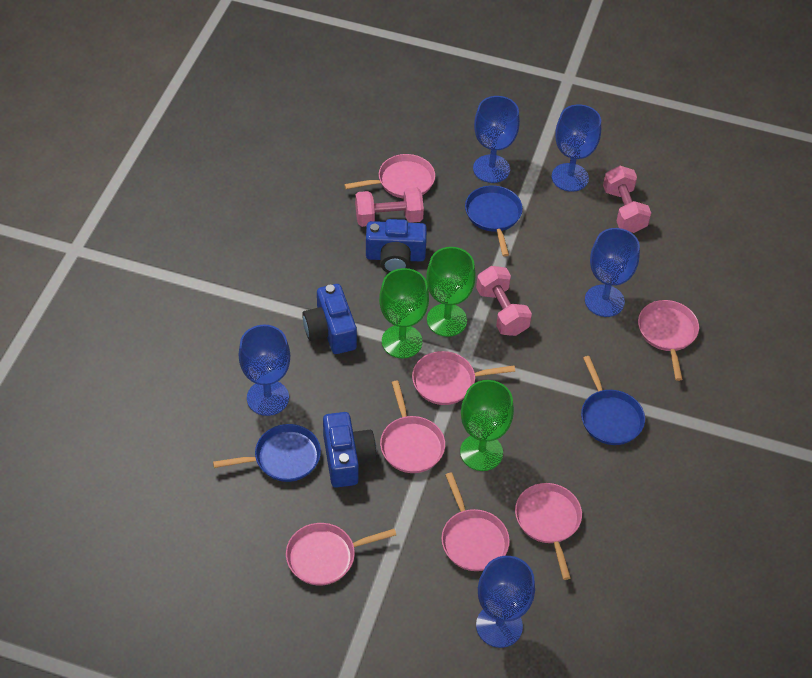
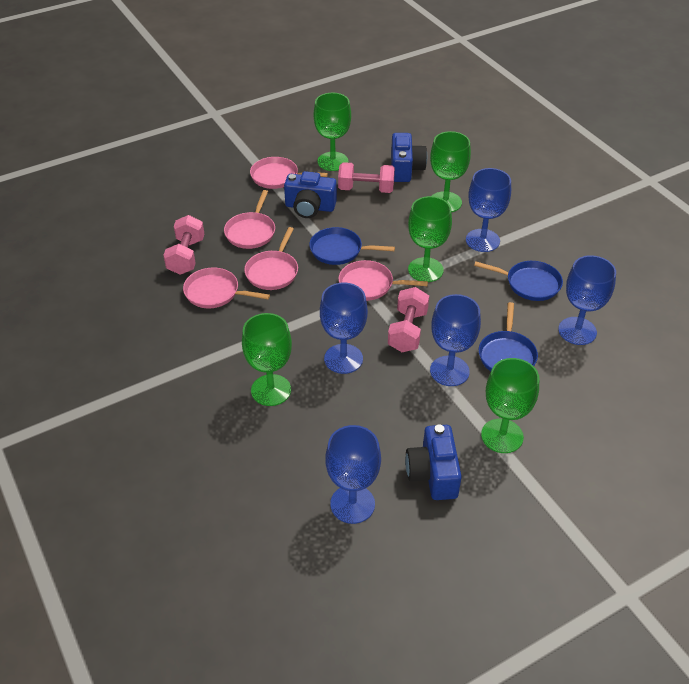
green goblet: [379,268,429,358] [426,247,476,337] [460,380,514,471] = 3 -> [242,313,292,406] [313,93,351,171] [408,196,452,282] [430,131,471,212] [481,358,539,453] = 5
pink pan: [286,523,396,585] [344,154,435,199] [380,380,445,473] [412,351,515,405] [441,472,510,571] [515,483,582,580] [638,300,699,381] = 7 -> [183,267,270,308] [224,190,275,249] [244,227,298,290] [250,157,328,189] [338,260,428,301] = 5

